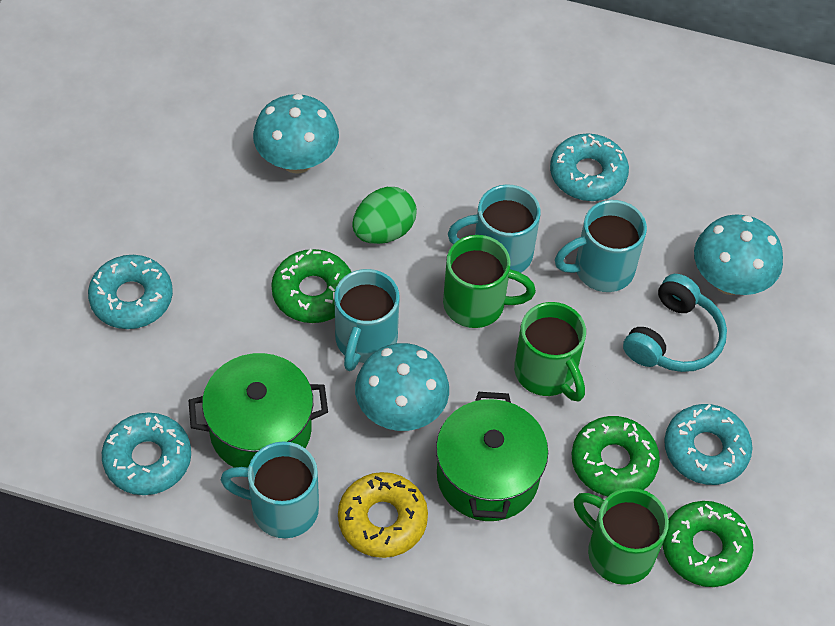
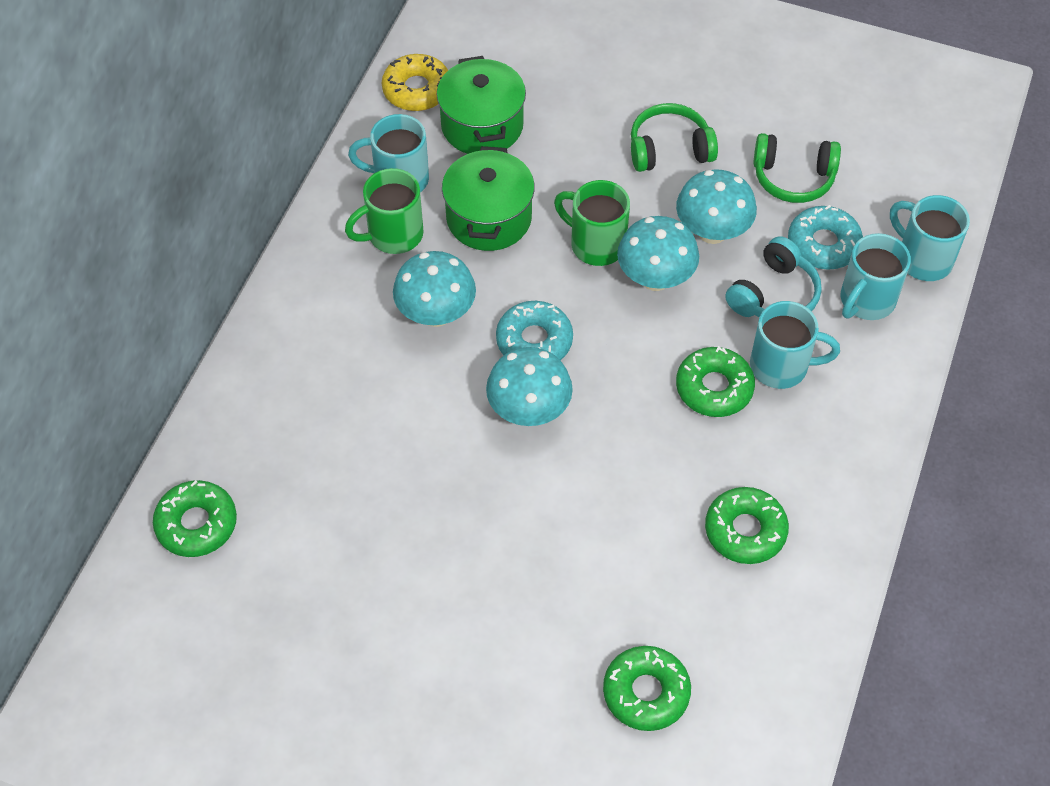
green donut: [271,249,351,323] [571,416,660,496] [662,501,753,587] = 3 -> [153,480,237,557] [603,646,691,731] [676,346,755,417] [705,487,789,564] = 4
green egg: [352,187,417,244] = 1 -> none = 0
green headphones: none = 0 -> [631,103,718,172] [753,133,841,203] = 2
green mug: [443,235,536,328] [514,302,586,402] [574,488,669,585] = 3 -> [345,168,423,254] [554,180,630,266] = 2
turquoise donut: [88,255,173,329] [102,412,191,495] [550,133,629,201] [664,404,753,485] = 4 -> [496,301,573,360] [788,205,863,270] = 2
turquoise mushroom: [253,94,339,174] [355,343,449,431] [694,214,783,295] = 3 -> [393,251,476,327] [486,347,573,426] [617,216,699,291] [676,169,757,244] = 4

